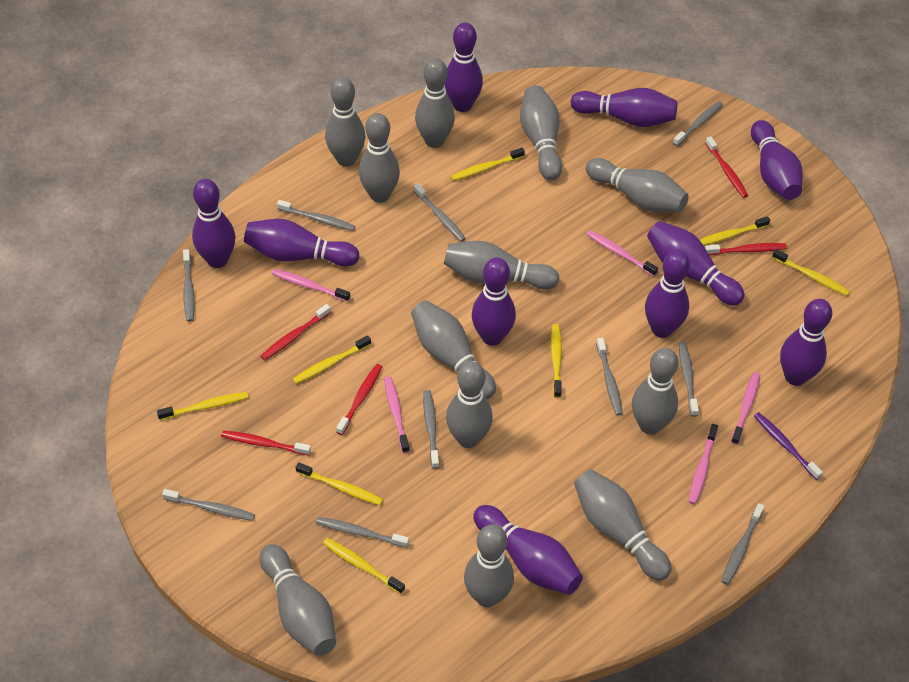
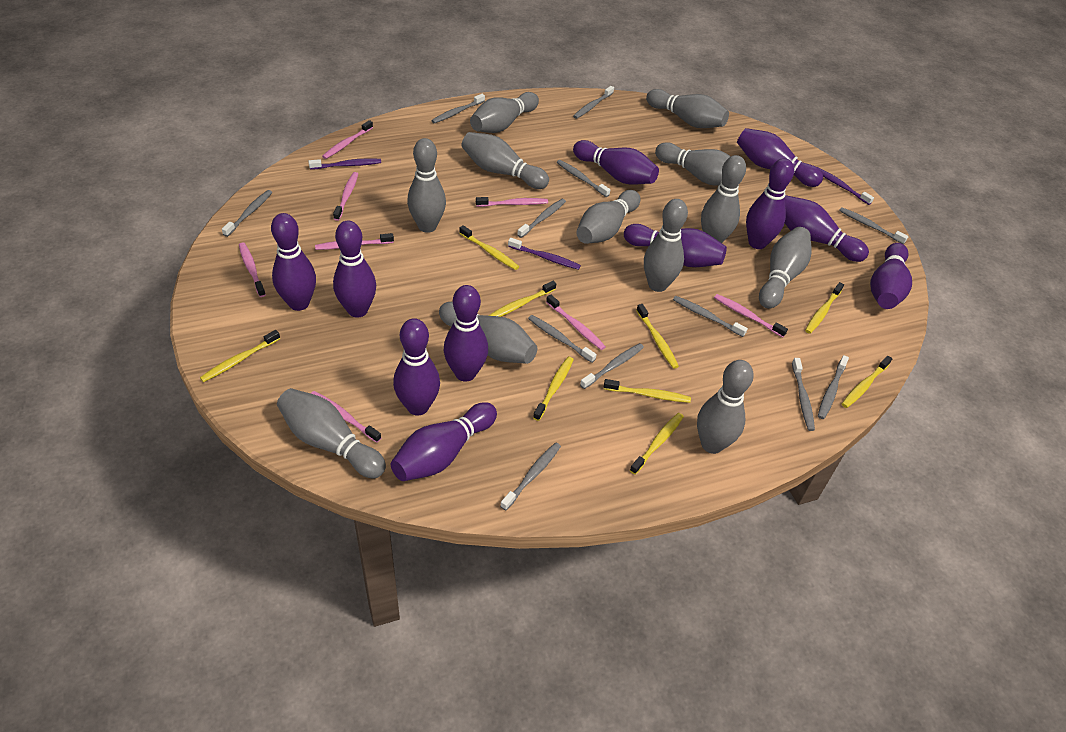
grey toothbrush: [162,489,255,521] [183,249,195,322] [277,200,355,231] [316,517,409,548] [414,183,466,242] [423,390,439,469] [596,338,623,415] [673,101,723,146] [679,341,699,417] [721,503,765,585] = 10 -> [222,190,272,237] [431,94,485,123] [500,443,561,511] [517,199,566,238] [528,315,597,363] [557,160,610,197] [573,86,614,119] [580,343,644,389] [673,296,748,337] [792,358,815,431] [818,355,849,419] [839,207,909,244] = 12
pink toothbrush: [271,269,350,302] [384,376,409,453] [586,230,658,276] [689,424,718,504] [731,372,760,445] = 5 -> [239,242,266,297] [311,391,381,443] [315,233,394,250] [322,120,373,159] [333,172,358,221] [476,197,548,207] [546,294,606,350] [714,294,788,337] = 8
purple bowling pin: [192,179,235,268] [244,219,359,267] [444,22,483,112] [472,258,516,346] [473,505,583,595] [571,88,677,127] [645,250,690,338] [647,221,745,306] [751,120,803,200] [780,299,832,386] = 10 -> [271,213,316,311] [333,221,376,318] [391,402,497,481] [393,318,440,415] [444,285,488,382] [573,140,659,185] [624,224,727,267] [737,128,823,187] [746,158,794,249] [785,195,869,262] [870,243,912,309] = 11
purple toothbrush: [754,412,823,480] = 1 -> [308,158,381,170] [508,238,581,270] [817,167,874,205] = 3
red toothbrush: [221,431,311,456] [260,304,331,360] [336,364,382,435] [705,136,748,198] [705,243,787,255] = 5 -> none = 0
yellow toothbrush: [157,392,248,420] [293,335,371,384] [296,462,383,505] [323,538,405,594] [451,148,525,181] [551,324,562,398] [700,216,770,246] [772,249,850,296] = 8 -> [200,330,280,382] [459,225,519,270] [488,281,556,317] [533,357,574,421] [604,379,691,403] [630,413,684,474] [636,304,679,369] [805,282,844,334] [842,356,892,408] = 9

